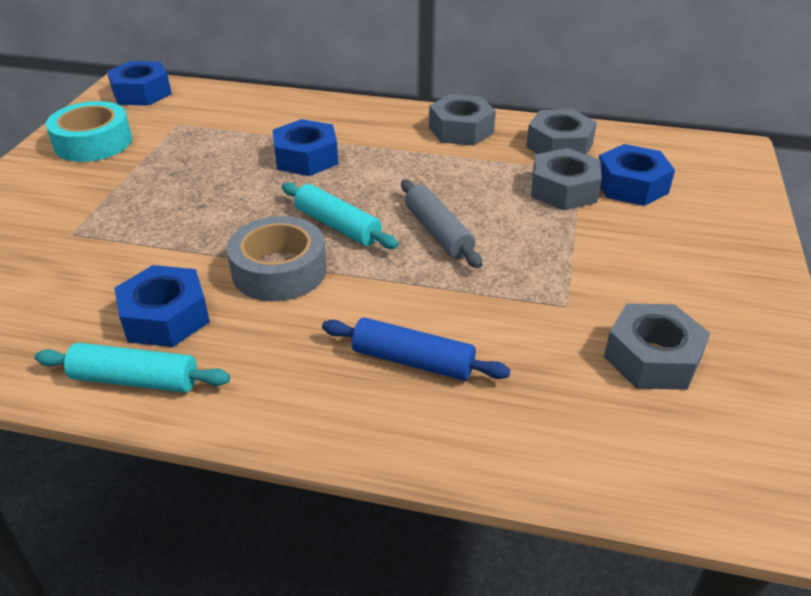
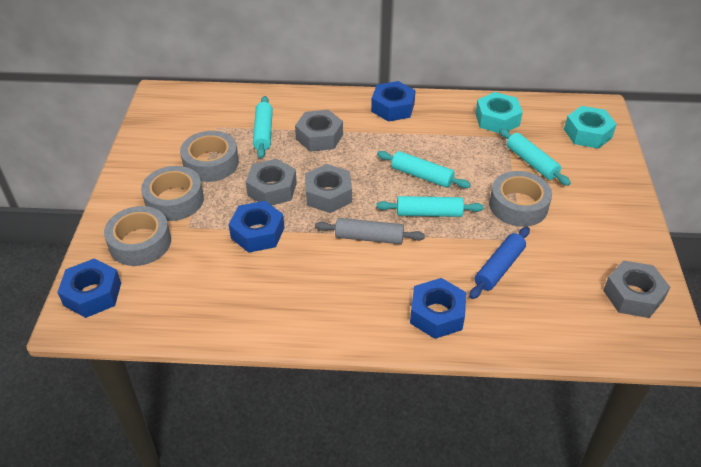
grey tape: [227,216,327,301] = 1 -> [104,206,171,266] [141,166,204,221] [180,131,239,182] [489,171,552,227] = 4
turquoise nut: none = 0 -> [475,92,523,133] [564,106,617,149] = 2
turquoise rolling pin: [34,343,230,393] [282,182,398,249] = 2 -> [253,96,273,159] [376,196,484,217] [377,151,471,188] [499,128,571,186] = 4
turquoise tape: [46,101,132,162] = 1 -> none = 0

